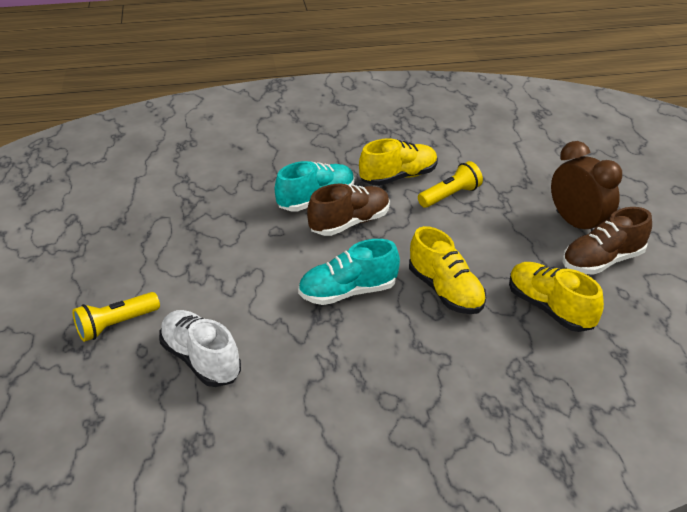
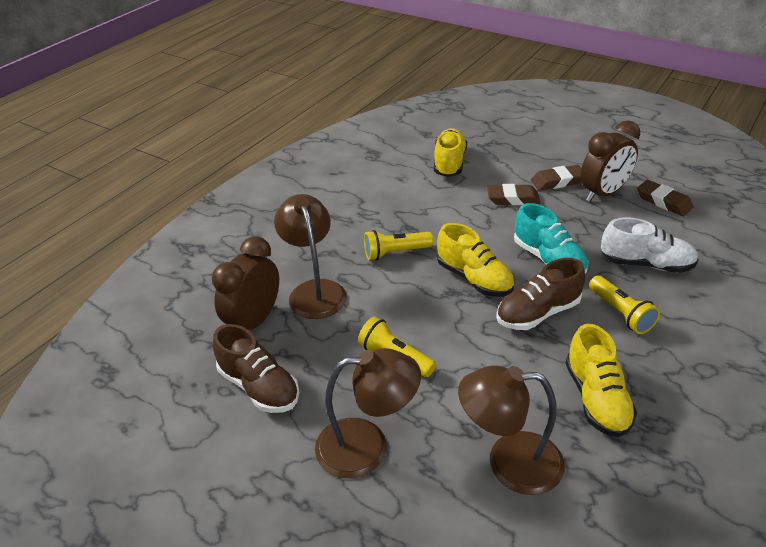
brown clock: [551,141,622,231] = 1 -> [212,236,279,330] [580,120,640,202] = 2
brown eraser: none = 0 -> [487,184,540,205] [531,165,581,191] [637,180,693,216] = 3
brown lamp: none = 0 -> [274,194,347,319] [315,348,421,478] [458,365,565,495] = 3
turquoise shoe: [275,161,355,211] [298,239,400,305] = 2 -> [514,203,588,274] = 1
yellow flashlight: [73,292,160,342] [418,161,483,208] = 2 -> [358,316,436,377] [364,230,433,260] [589,275,660,334] = 3

